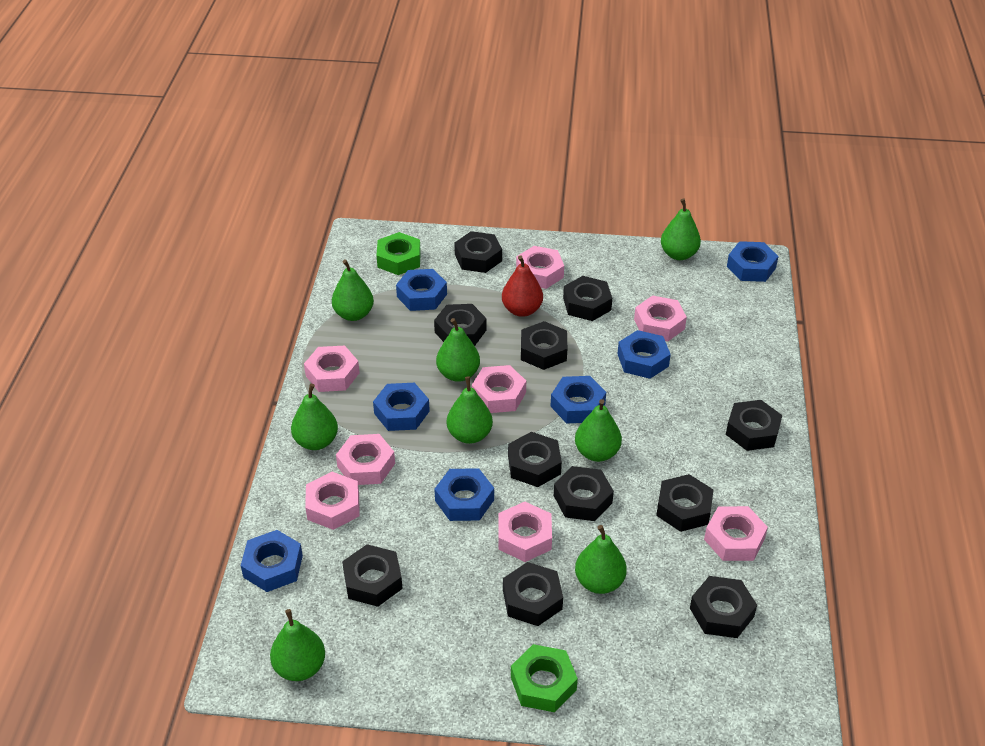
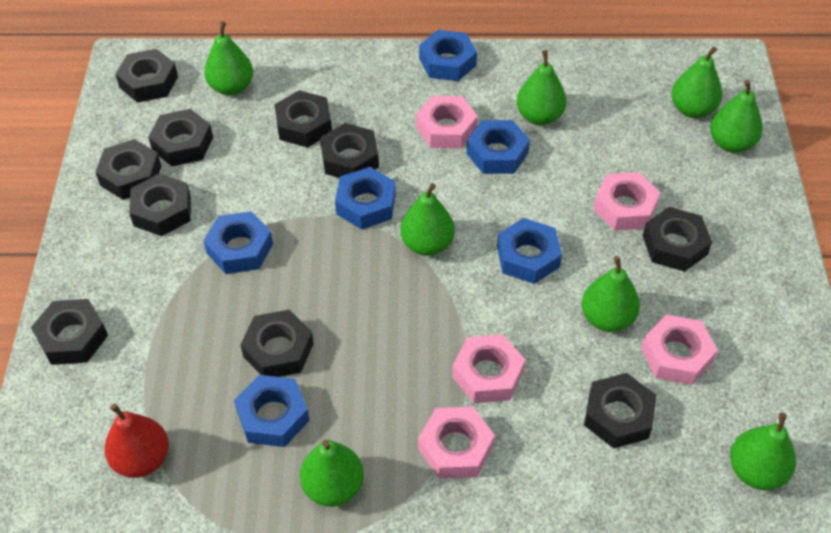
black nut: [342,544,403,607] [434,304,486,346] [454,231,502,273] [503,562,563,626] [508,432,562,487] [521,321,567,370] [554,466,614,521] [563,276,612,321] [656,474,713,532] [690,576,757,638] [726,400,782,451] = 11 -> [31,299,108,365] [95,139,161,200] [115,49,178,103] [129,173,191,236] [148,109,213,166] [240,310,314,377] [274,90,332,147] [320,123,379,178] [584,373,657,449] [643,207,712,272] = 10
blue nut: [241,530,303,592] [373,383,430,431] [396,269,447,311] [434,468,494,521] [550,376,606,423] [617,330,671,379] [727,241,779,282] = 7 -> [204,211,273,274] [234,375,310,447] [335,167,396,229] [419,30,477,81] [466,120,530,174] [497,218,562,284] = 6
green nut: [376,232,421,275] [511,644,578,712] = 2 -> none = 0
pink nut: [304,346,360,392] [305,472,360,530] [336,434,395,485] [472,365,526,413] [498,502,552,562] [516,246,564,289] [634,295,687,341] [704,506,768,561] = 8 -> [416,96,478,149] [418,407,495,479] [452,334,525,403] [593,172,660,231] [641,314,718,385] = 5

